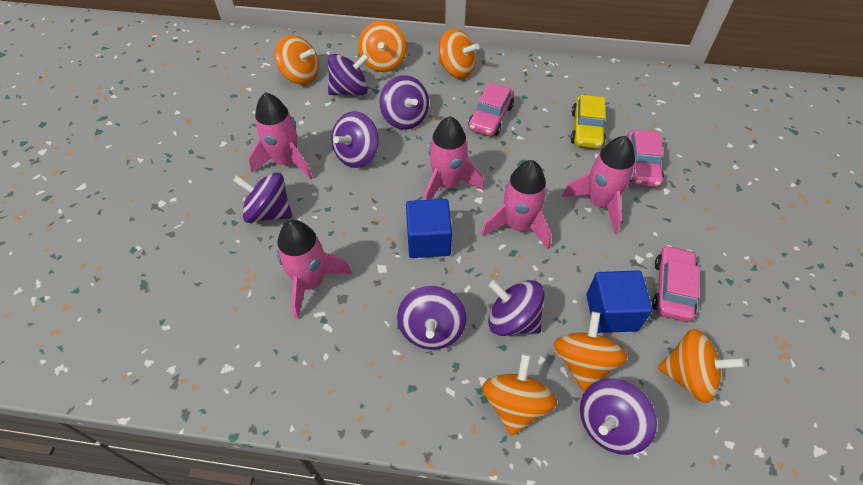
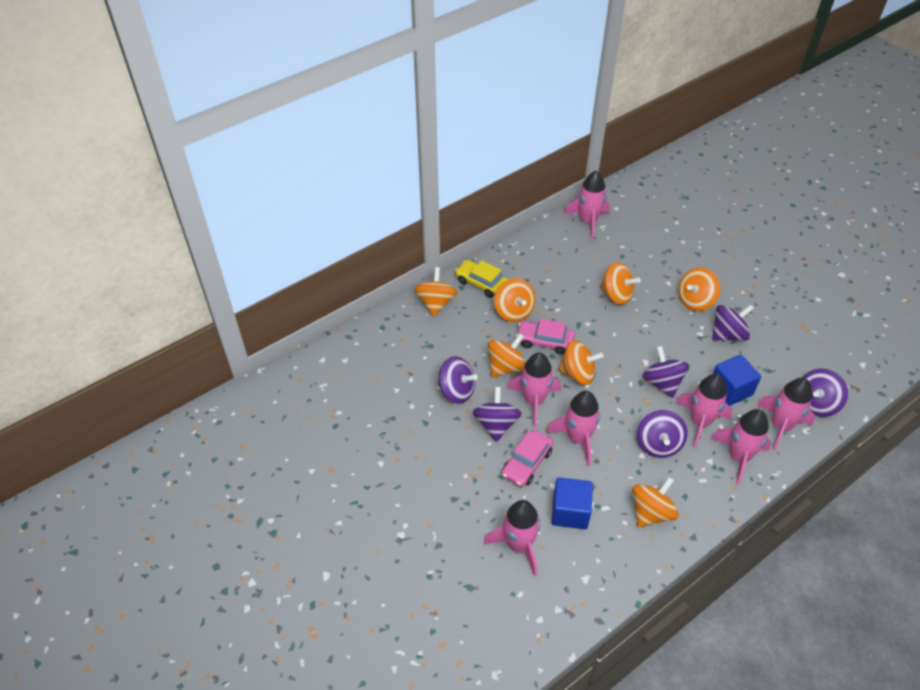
orange spinning top: [275,35,319,85] [358,21,407,72] [438,29,479,79] [482,353,557,436] [554,312,627,391] [658,329,745,403] = 6 -> [414,267,458,316] [488,333,526,377] [494,278,536,322] [558,340,604,385] [599,262,641,305] [632,477,679,527] [678,268,720,311] = 7
pink car: [468,83,514,136] [627,130,664,187] [652,245,699,322] = 3 -> [502,430,553,487] [516,319,575,354] = 2
pink rocket: [248,92,313,180] [277,220,352,319] [424,116,484,200] [481,160,551,249] [562,136,635,233] = 5 -> [484,500,541,576] [507,352,561,427] [547,391,600,466] [564,171,610,240] [676,374,732,448] [711,409,771,485] [757,378,815,451] = 7
purple spinning top: [233,173,292,223] [328,53,369,95] [332,111,379,168] [380,75,429,130] [397,286,466,350] [488,280,544,336] [580,378,657,455] = 7 -> [438,356,478,404] [473,387,522,442] [637,410,688,458] [642,346,689,398] [712,304,754,341] [802,369,848,417] = 6

